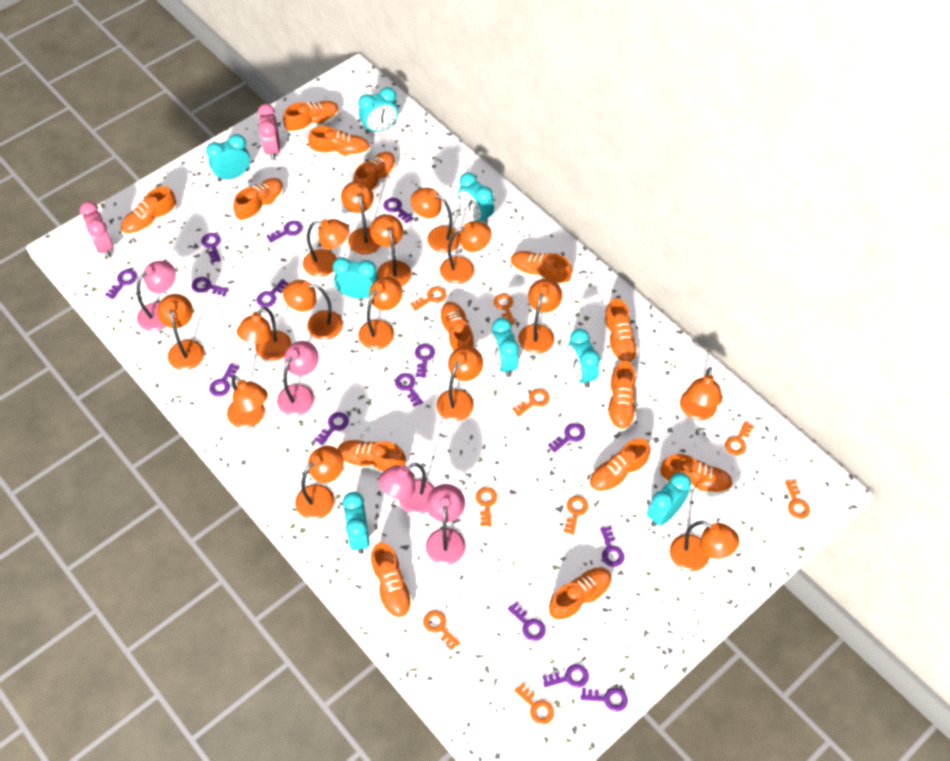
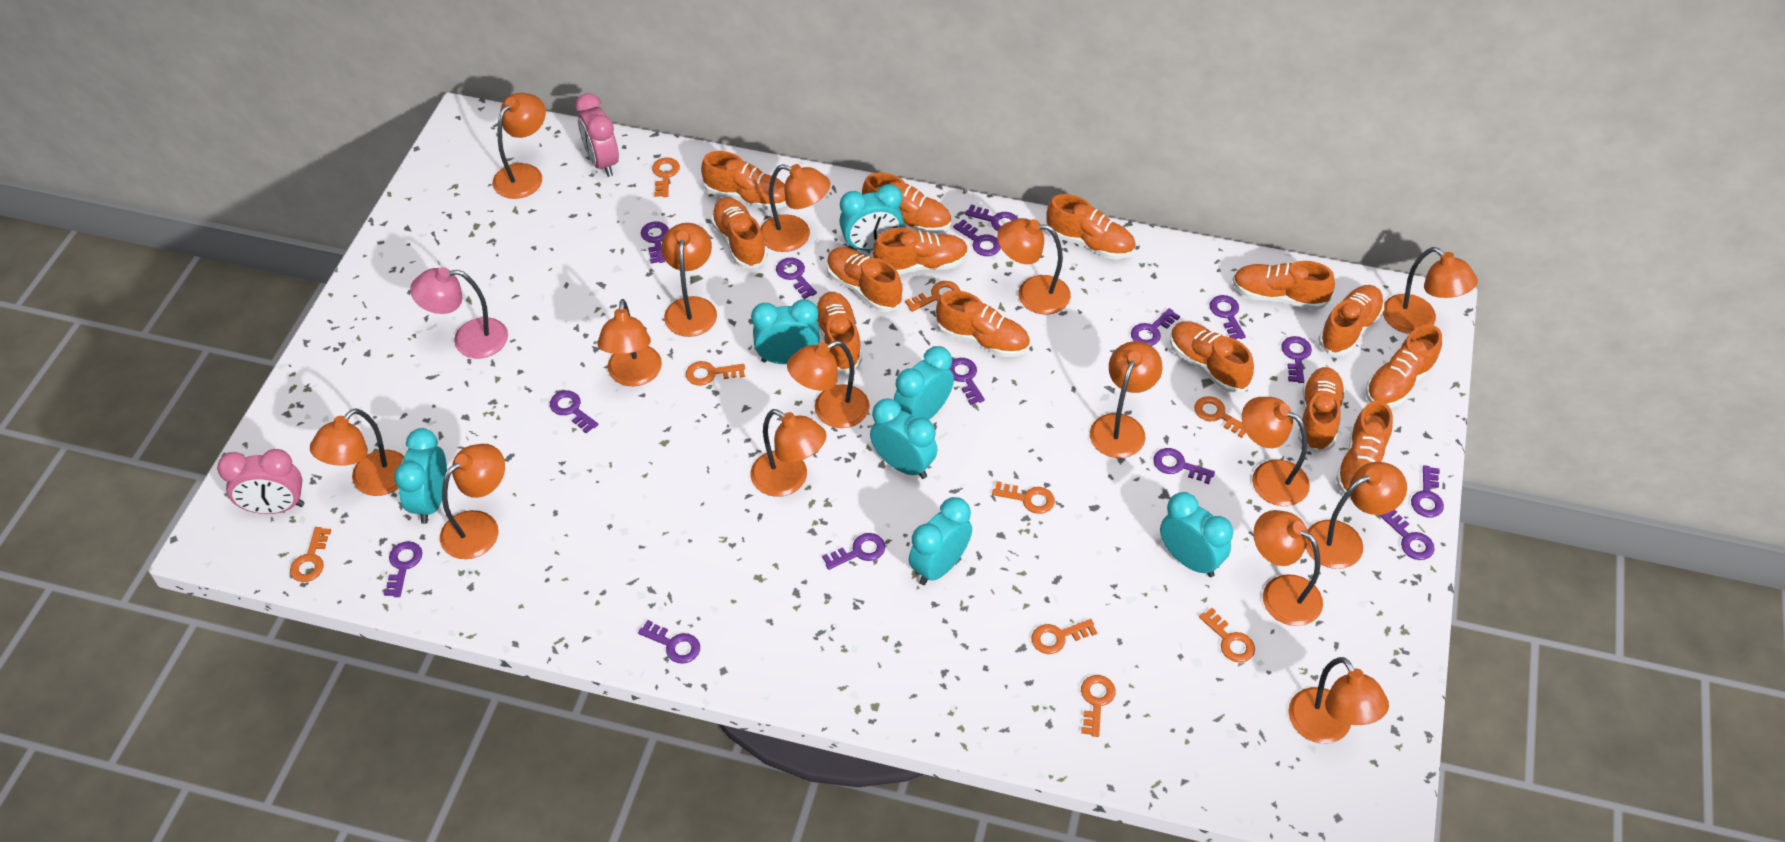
pink lamp: [137,261,176,332] [277,341,319,416] [379,462,435,515] [426,484,466,565] = 4 -> [410,267,508,358] = 1
turquoise clock: [206,134,250,181] [333,257,378,299] [343,492,369,554] [358,87,398,133] [458,172,494,224] [491,318,519,377] [567,329,600,388] [647,472,691,527] = 8 -> [394,428,447,524] [751,299,820,364] [839,184,903,251] [870,398,937,479] [893,346,954,420] [909,497,972,585] [1160,492,1233,577] = 7

